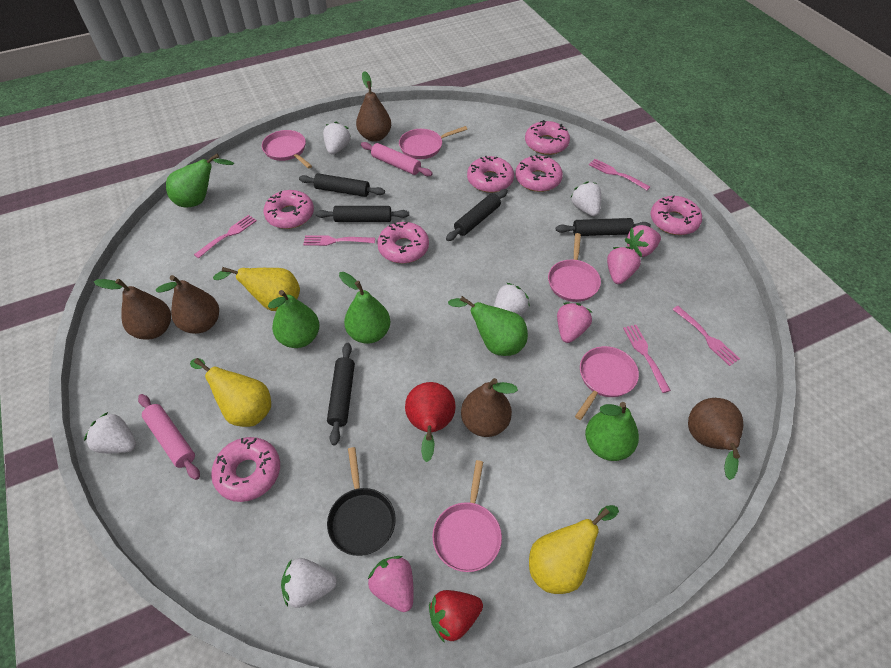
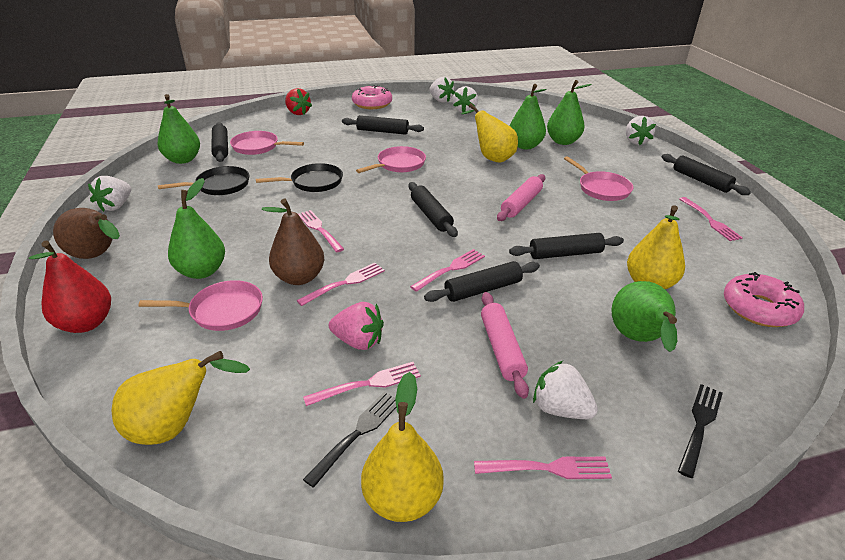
black fork: none = 0 -> [303,392,396,488] [678,384,723,478] = 2
black pan: [327,447,396,556] = 1 -> [158,166,249,195] [256,163,343,192] = 2
black rolling pin: [299,173,385,197] [316,206,409,222] [327,343,355,445] [446,189,508,241] [556,218,651,236] = 5 -> [211,122,228,162] [342,115,424,135] [408,182,458,237] [424,261,540,302] [509,233,624,259] [662,154,751,195] = 6
brown pear: [94,279,171,340] [156,275,219,334] [356,71,391,142] [461,378,518,437] [688,398,744,480] = 5 -> [53,208,120,259] [262,199,324,285] = 2
pink donut: [211,437,280,502] [263,190,314,229] [377,222,429,264] [467,156,514,193] [515,155,563,192] [525,120,570,155] [651,196,702,235] = 7 -> [352,85,392,109] [724,272,804,327] = 2
pink fork: [194,215,257,258] [303,235,375,246] [589,159,650,190] [623,325,671,393] [672,306,740,366] = 5 -> [296,263,385,306] [298,210,344,252] [303,362,421,406] [410,249,485,292] [474,457,612,479] [679,197,743,241] = 6
pink pan: [262,130,312,169] [399,126,467,159] [432,460,502,572] [548,233,601,302] [575,346,639,420] = 5 -> [139,280,263,331] [230,131,304,155] [356,146,426,173] [564,156,633,201] = 4
pink strawberry: [368,556,414,612] [557,303,592,343] [607,247,641,284] [625,225,661,257] = 4 -> [329,302,384,350] = 1
yellow pear: [190,358,271,427] [213,267,300,311] [529,505,619,594] = 3 -> [111,351,250,445] [361,372,444,522] [461,103,518,163] [627,206,685,289] = 4

